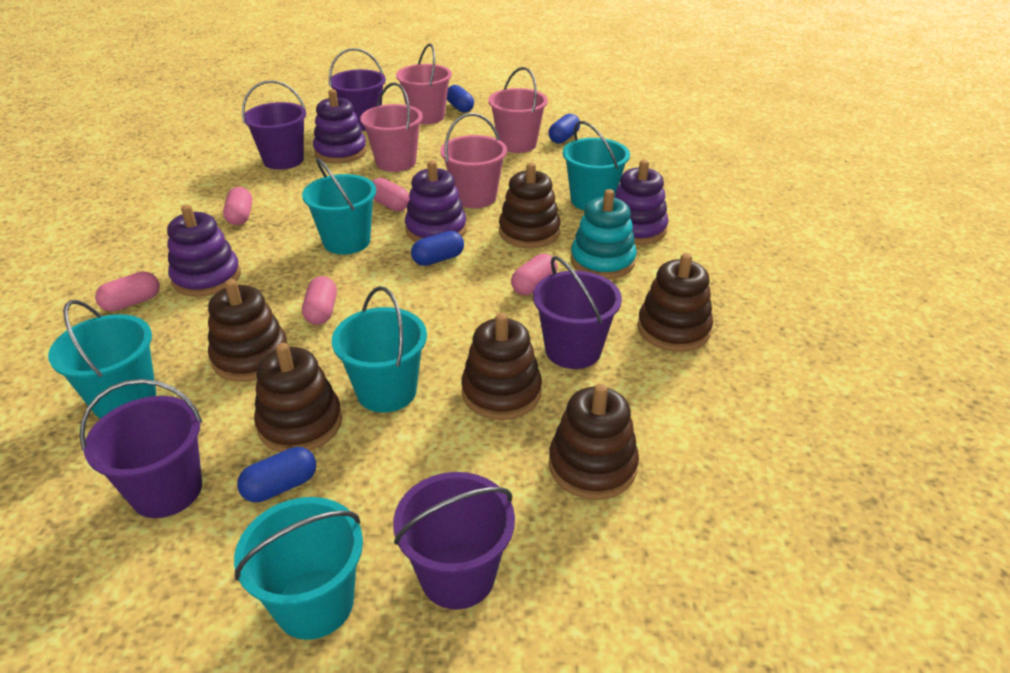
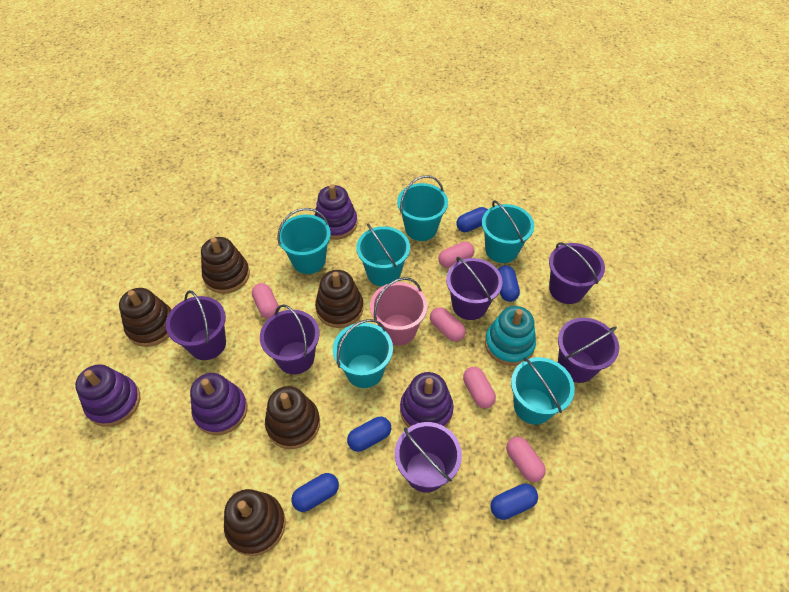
blue capsule: [237,447,316,502] [411,231,464,266] [447,85,474,113] [549,114,580,144] = 4 -> [291,473,339,512] [347,417,391,452] [456,207,488,232] [490,484,538,520] [498,265,520,302] = 5
brown stacking toy: [208,279,288,382] [254,343,342,452] [461,313,542,420] [499,162,561,248] [549,384,639,500] [637,253,713,352] = 6 -> [119,288,171,347] [201,237,250,294] [224,489,286,556] [265,386,320,449] [315,270,364,328] = 5
pink bucket: [360,83,423,172] [396,44,452,124] [440,113,507,208] [488,67,548,153] = 4 -> [370,277,427,345] = 1
purple bucket: [80,379,202,518] [242,80,306,170] [329,48,386,131] [393,472,515,610] [533,256,622,369] = 5 -> [166,290,226,360] [260,304,320,374] [395,422,462,493] [446,257,502,320] [549,242,605,304] [558,318,619,383] = 6
turquoise bucket: [48,300,156,419] [234,497,363,640] [302,158,376,255] [332,286,427,413] [563,121,630,210] = 5 -> [277,208,331,274] [333,319,393,388] [356,224,410,287] [397,175,448,241] [482,200,534,263] [511,357,575,425] = 6

